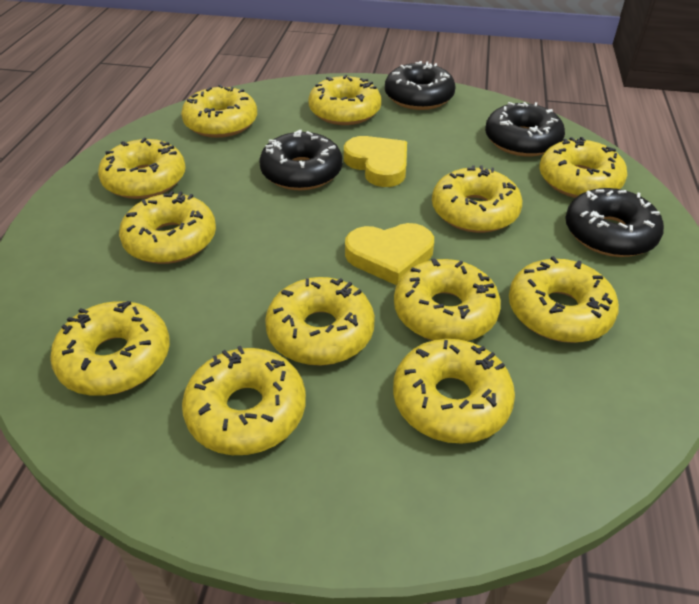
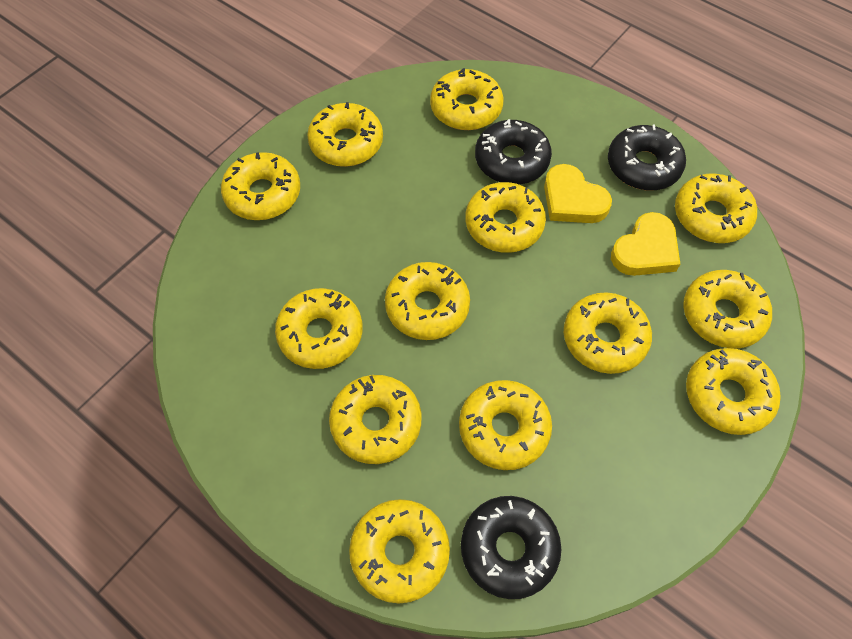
black donut: [260,130,343,190] [385,61,455,110] [485,102,565,157] [565,188,664,257] = 4 -> [461,496,561,599] [475,119,552,184] [608,124,686,190] = 3
yellow donut: [50,301,170,396] [98,138,186,199] [119,191,216,264] [181,84,257,138] [182,346,306,455] [265,277,375,366] [308,75,381,125] [393,339,515,444] [394,258,501,341] [432,165,522,233] [509,256,619,343] [539,137,627,198] = 12 -> [221,152,300,220] [275,288,362,369] [307,102,383,167] [329,375,422,464] [349,499,450,603] [385,262,470,340] [430,68,503,130] [459,380,552,470] [465,182,546,253] [564,292,652,374] [675,174,757,243] [683,270,772,349] [686,348,781,435] = 13

